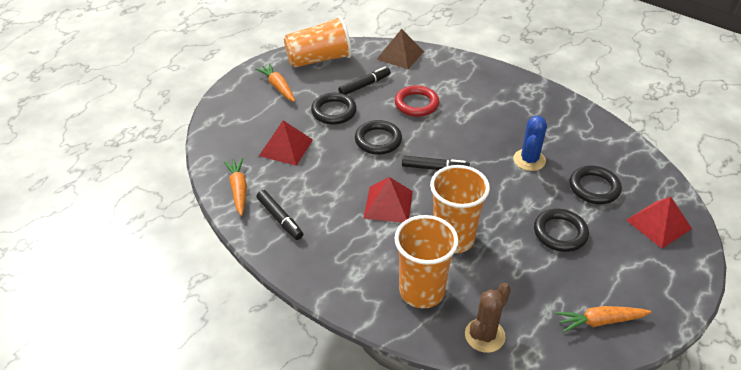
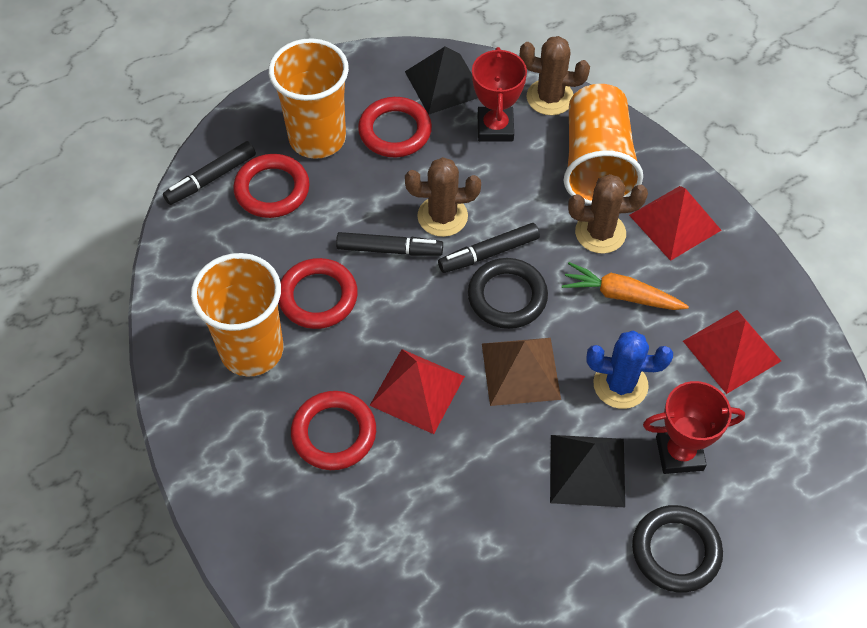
black pyramid: none = 0 -> [405,47,478,115] [550,435,625,507] = 2
black ring: [311,93,357,125] [355,120,402,155] [534,209,589,252] [570,166,622,204] = 4 -> [468,258,548,329] [632,505,723,593] = 2
brown cactus: [465,283,511,353] = 1 -> [405,157,481,237] [520,36,590,115] [568,174,648,254] = 3
orange carrot: [224,158,247,216] [255,63,295,102] [556,306,651,333] = 3 -> [562,262,689,310] = 1
red ring: [395,85,440,117] = 1 -> [233,154,310,218] [278,258,358,329] [291,391,376,470] [358,97,432,157] = 4
red trophy: none = 0 -> [472,47,527,142] [643,381,745,474] = 2

